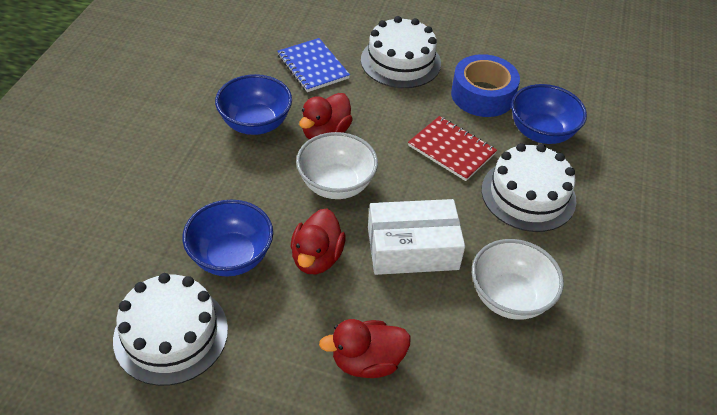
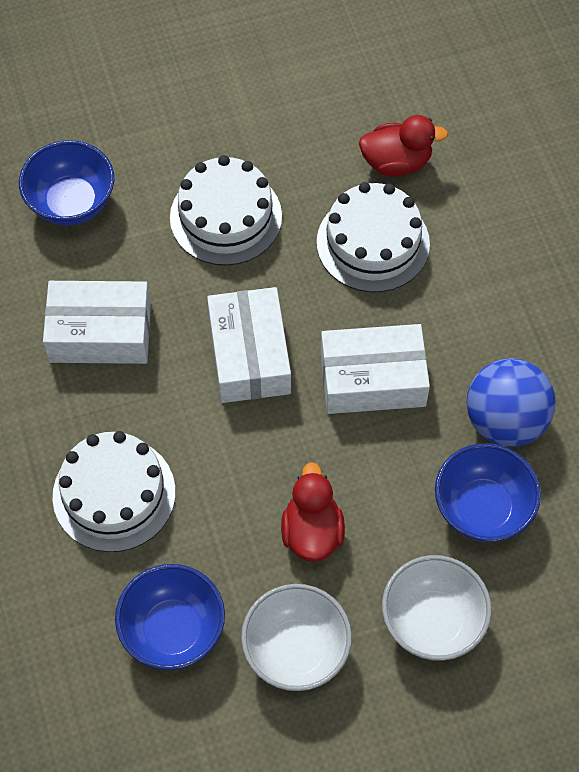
blue ball: none = 0 -> [467,358,556,447] = 1
blue notebook: [277,38,350,92] = 1 -> none = 0
blue tape: [451,54,520,117] = 1 -> none = 0
red duck: [290,208,346,274] [299,93,353,140] [319,319,411,378] = 3 -> [281,462,345,562] [359,115,448,177] = 2
red notebook: [408,116,497,181] = 1 -> none = 0
white box: [368,199,465,275] = 1 -> [43,281,151,364] [207,287,291,403] [321,324,430,414] = 3

